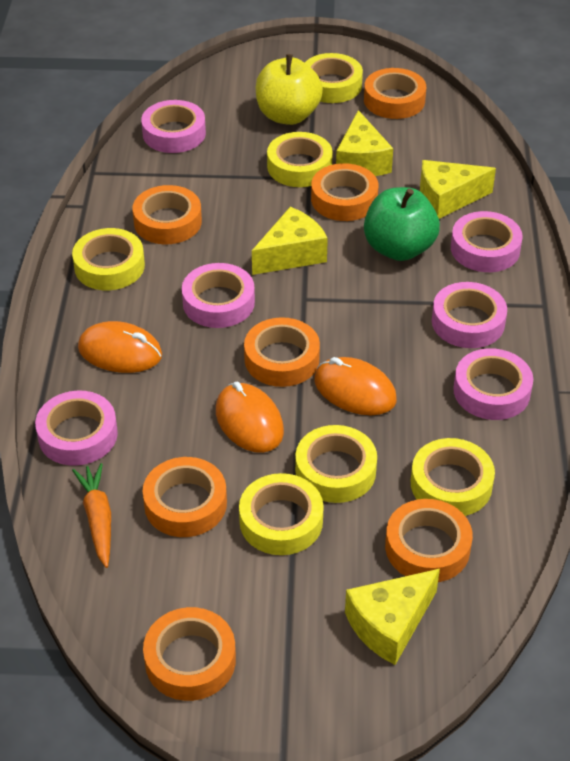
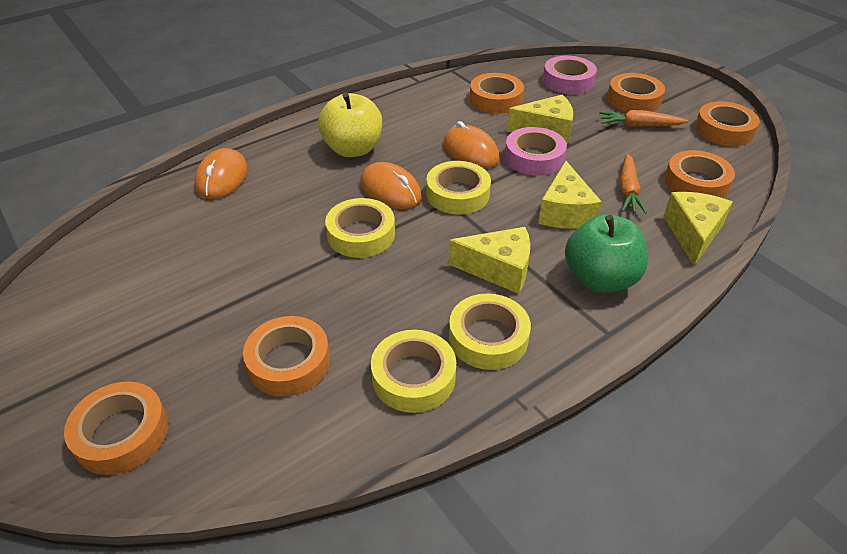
orange carrot: [72,463,111,568] = 1 -> [599,110,689,127] [619,153,647,214] = 2
orange tape: [132,185,202,244] [143,457,227,537] [143,607,236,701] [244,317,320,387] [311,163,378,221] [364,68,426,119] [385,499,473,582] = 7 -> [64,381,168,475] [243,316,330,397] [470,73,524,114] [607,73,665,112] [664,150,735,198] [695,101,760,146] = 6
pink tape: [35,391,118,466] [141,100,206,153] [182,263,255,328] [432,282,507,348] [451,211,523,272] [453,348,533,420] = 6 -> [505,127,567,176] [543,56,597,94] = 2
yellow tape: [72,228,145,290] [239,473,324,555] [267,132,333,187] [295,425,377,503] [305,53,363,103] [411,438,495,516] = 6 -> [325,198,395,258] [371,330,456,413] [426,161,491,215] [449,293,531,370] = 4

